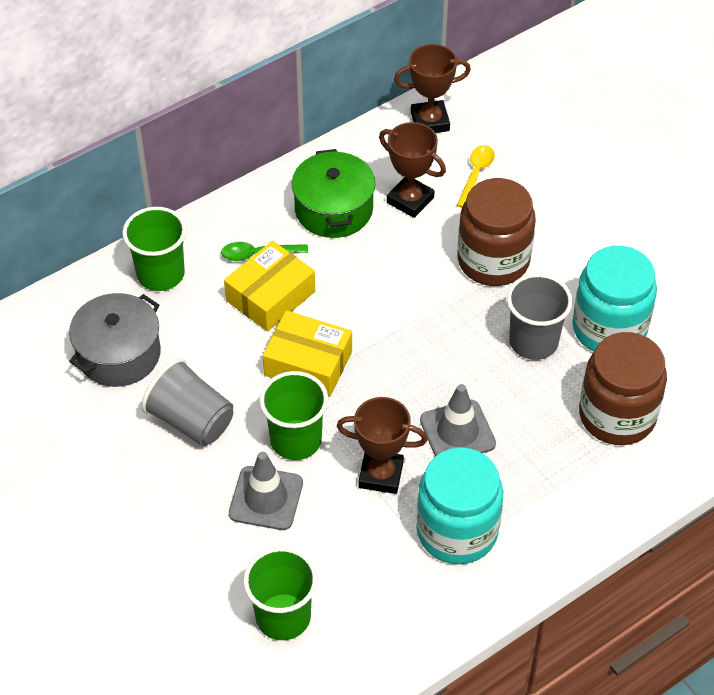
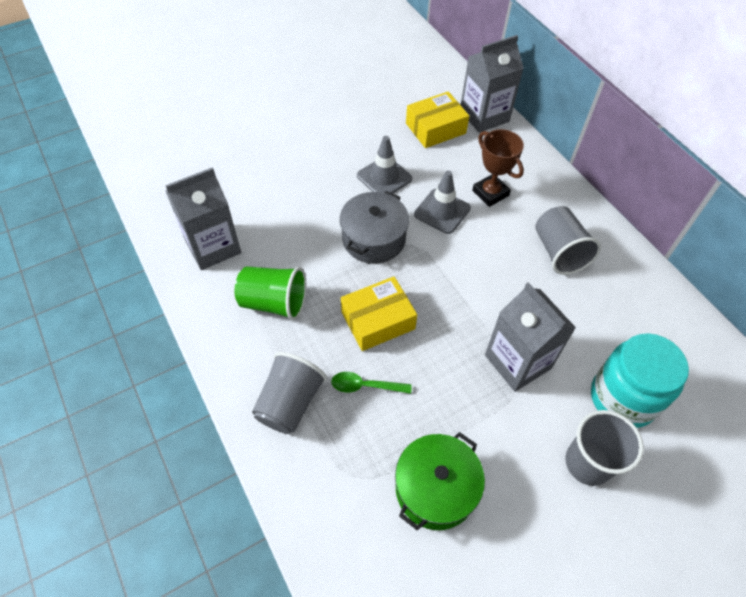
brown jar: [457,178,536,286] [579,332,667,445] = 2 -> none = 0
brown trophy: [337,397,428,494] [379,122,446,218] [394,44,471,133] = 3 -> [472,129,524,207] = 1
green cup: [122,207,186,291] [243,547,318,640] [259,371,328,460] = 3 -> [235,266,306,321] = 1
grey carton: none = 0 -> [165,167,241,270] [461,35,524,133] [485,282,576,392] = 3
grey cup: [142,358,233,446] [507,274,573,360] = 2 -> [252,352,327,434] [535,206,601,275] [565,410,644,486] = 3
turquoise jar: [416,447,503,564] [572,246,657,352] = 2 -> [591,333,689,428] = 1
yellow spoon: [457,145,495,208] = 1 -> none = 0

